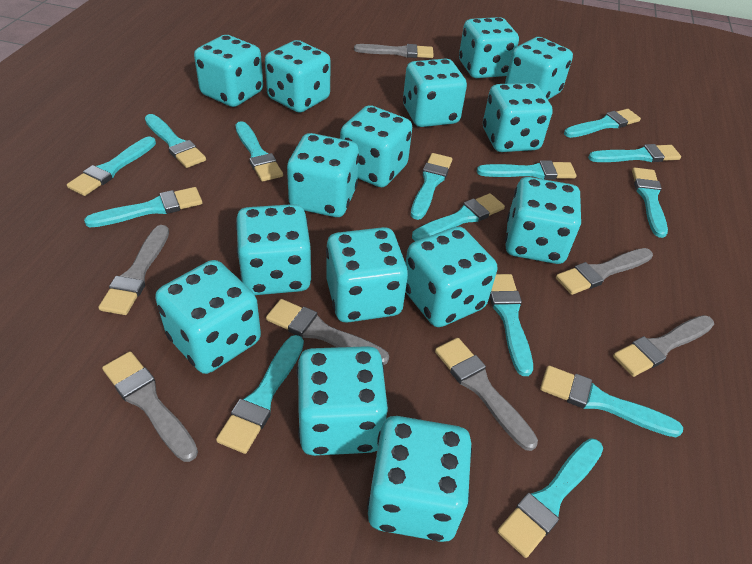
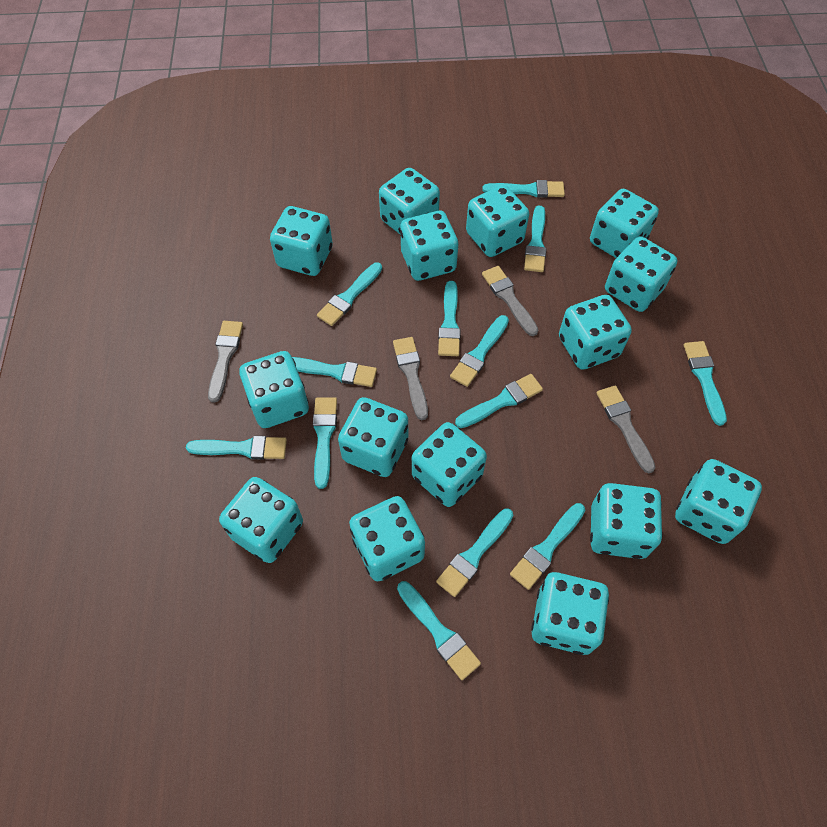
grey brush: [98,225,169,315] [102,351,198,462] [266,299,389,365] [354,44,434,58] [435,338,538,451] [556,248,653,295] [613,315,714,377] = 7 -> [208,321,243,403] [393,337,428,420] [482,266,538,336] [597,385,655,473] = 4
turquoise brush: [67,136,156,196] [84,187,202,227] [145,114,206,168] [216,335,304,454] [235,121,283,182] [411,153,452,220] [412,193,505,241] [477,160,576,180] [490,274,533,376] [497,438,603,558] [540,366,683,437] [564,109,641,138] [588,144,681,162] [632,168,668,238] = 14 -> [186,436,287,460] [292,357,377,387] [313,397,337,489] [317,263,382,326] [397,581,481,680] [436,508,513,597] [438,281,461,356] [450,315,509,387] [455,374,543,428] [482,180,565,198] [510,503,585,590] [524,205,547,272] [684,341,727,426] = 13

